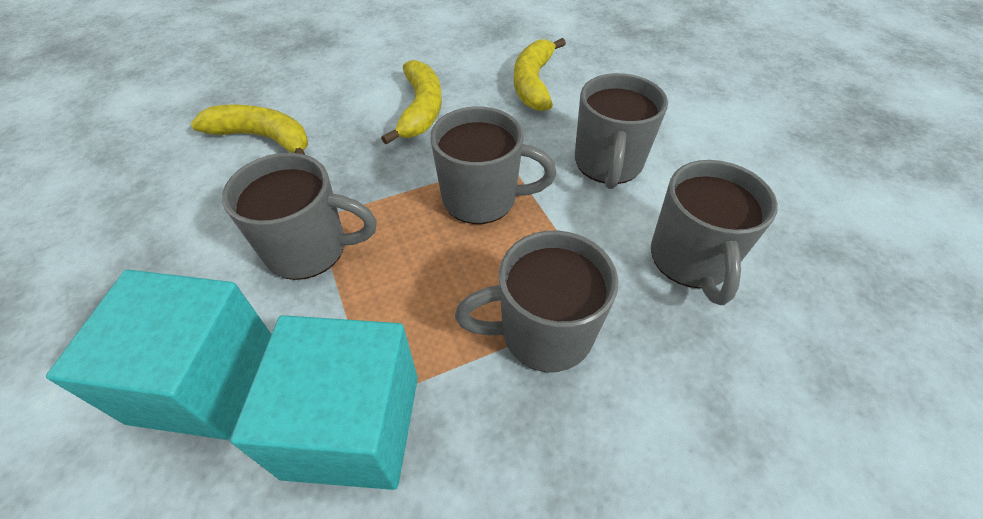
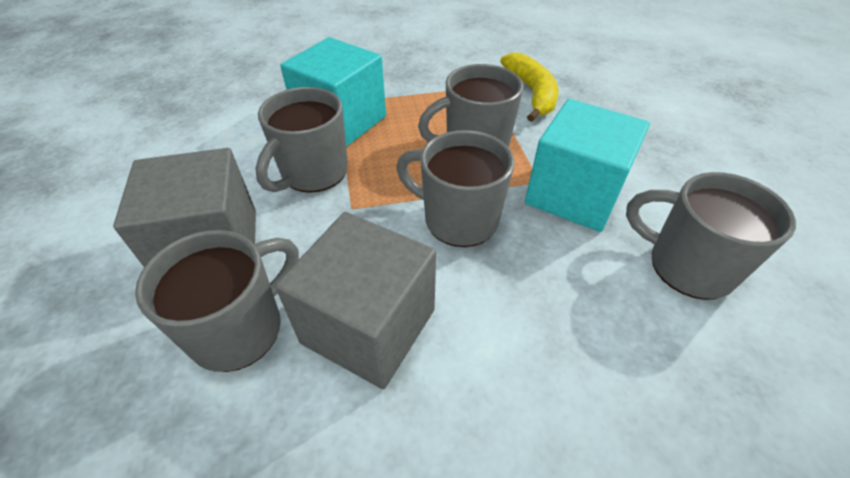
grey cube: none = 0 -> [113,148,256,267] [275,212,436,389] = 2
yellow banana: [191,104,308,155] [381,60,442,145] [514,38,566,111] = 3 -> [500,53,559,122] = 1

